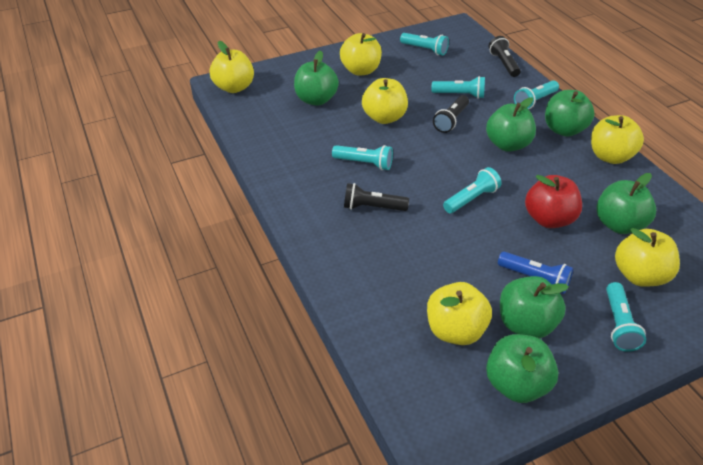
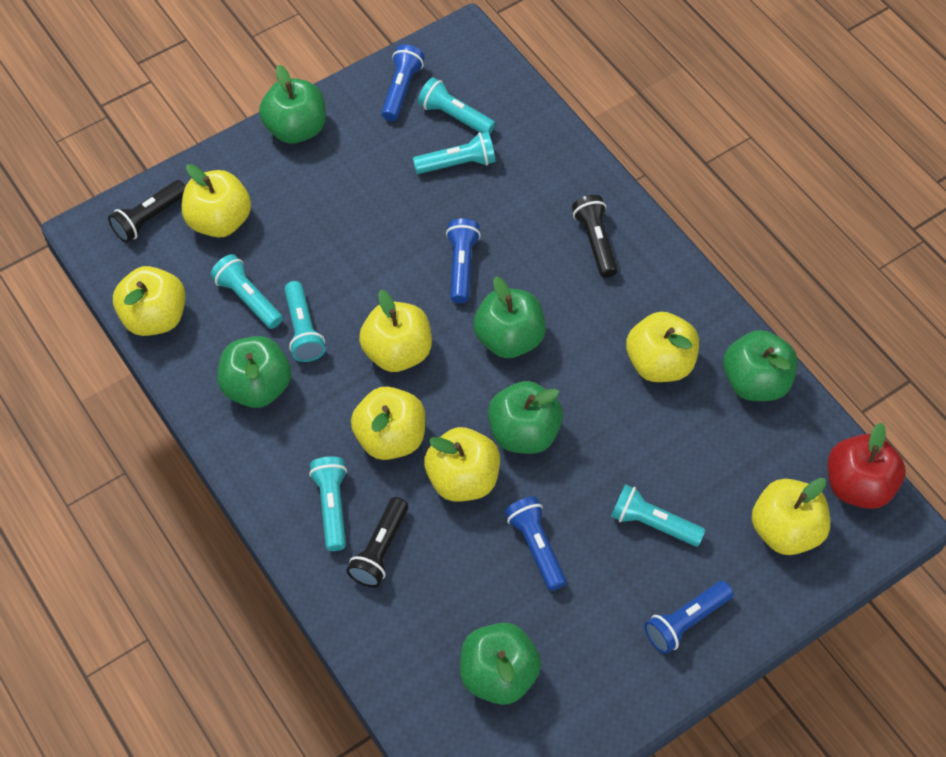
blue flashlight: [498,252,573,294] = 1 -> [381,44,425,121] [446,218,481,303] [505,497,566,591] [644,581,733,654] = 4
yellow apple: [210,41,254,93] [340,33,382,76] [362,78,408,124] [427,282,492,345] [591,115,644,164] [615,228,680,287] = 6 -> [113,266,186,336] [182,164,251,238] [351,386,426,460] [359,290,432,372] [424,427,500,502] [626,312,699,382] [752,478,830,555] = 7

